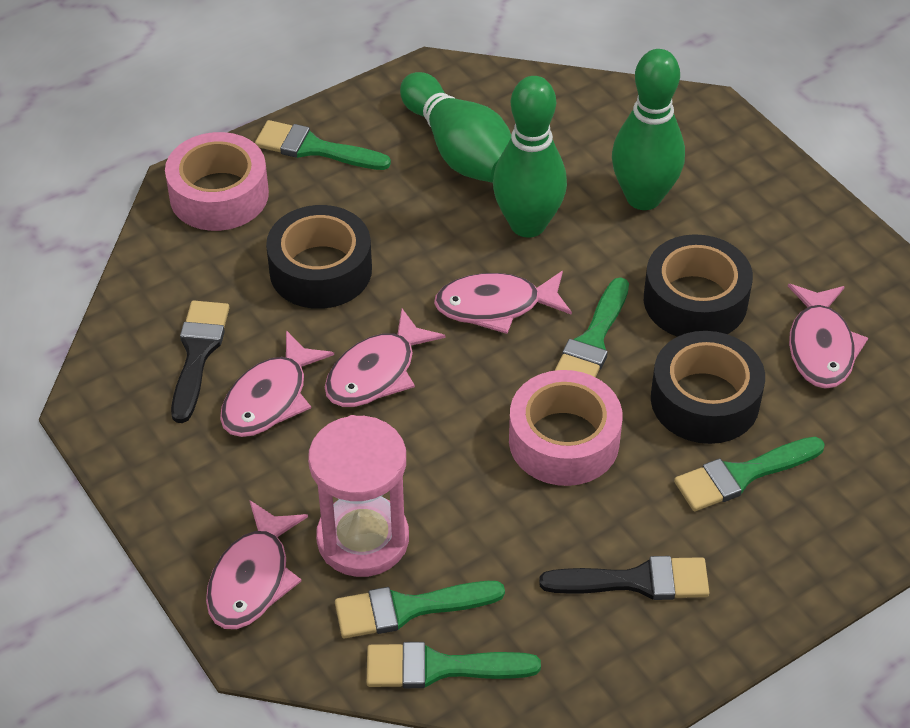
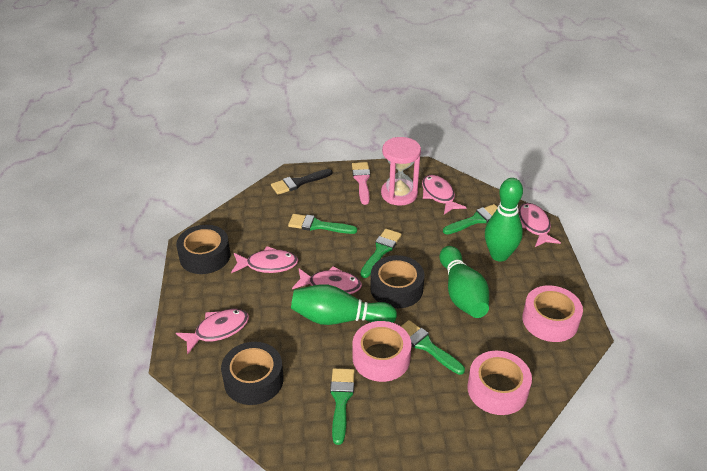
black brush: [171,300,229,423] [539,556,710,600] = 2 -> [271,169,332,195] = 1
pink brush: none = 0 -> [352,162,370,205] = 1
pink tape: [165,132,269,231] [509,370,622,486] = 2 -> [353,321,412,382] [467,351,532,415] [522,285,583,342] = 3

